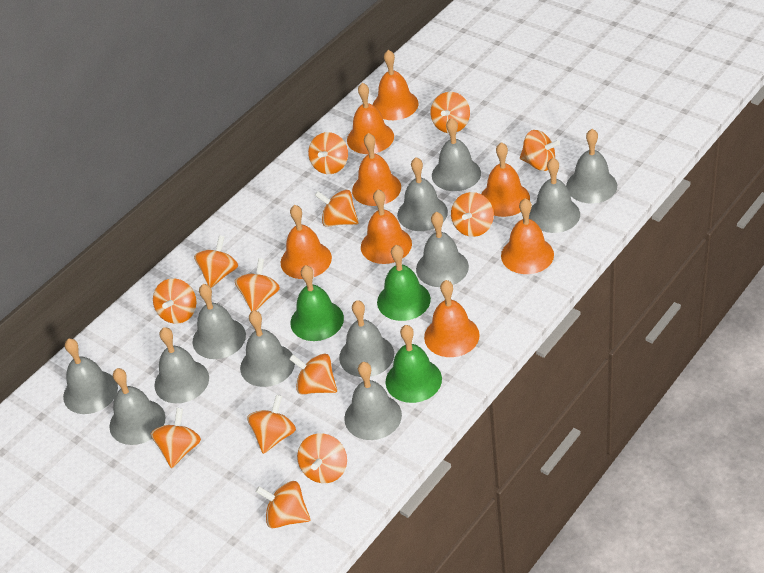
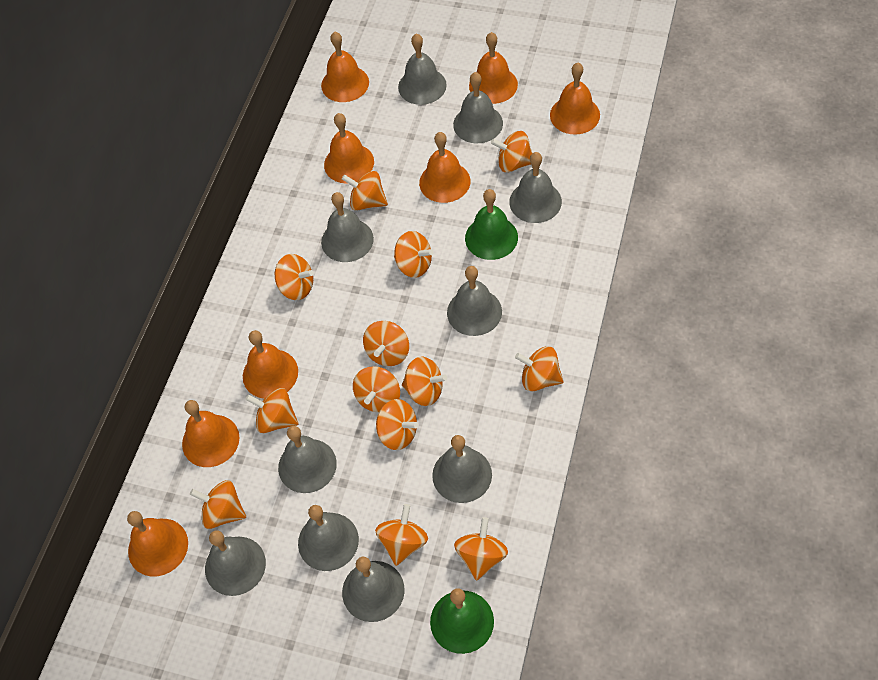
green bell: [290,265,344,341] [377,245,431,321] [386,325,442,403] = 3 -> [430,588,494,654] [465,189,518,260] = 2
grey bell: [63,339,118,414] [109,368,166,445] [154,327,209,403] [193,284,246,359] [240,310,295,387] [339,300,394,377] [344,362,402,440] [397,157,448,231] [416,212,469,287] [432,118,481,191] [529,158,580,233] [566,129,617,204] = 12 -> [205,531,266,596] [278,426,337,493] [298,505,359,571] [321,192,374,262] [342,557,405,622] [398,33,447,105] [432,435,492,503] [447,266,502,336] [453,72,503,143] [509,152,562,223] = 10

